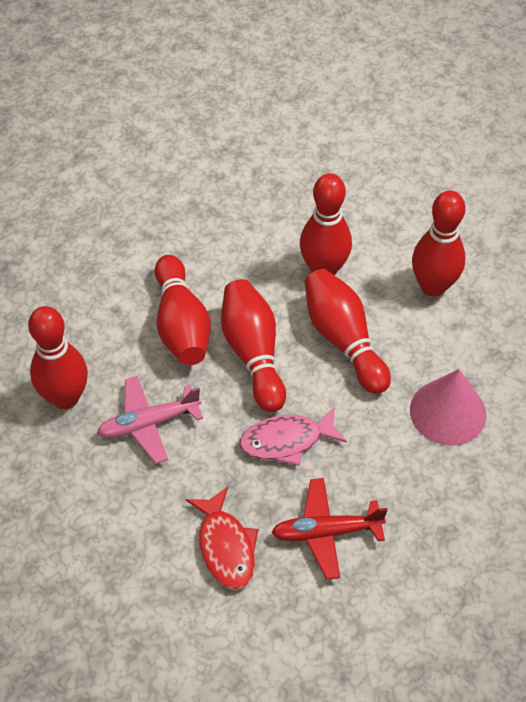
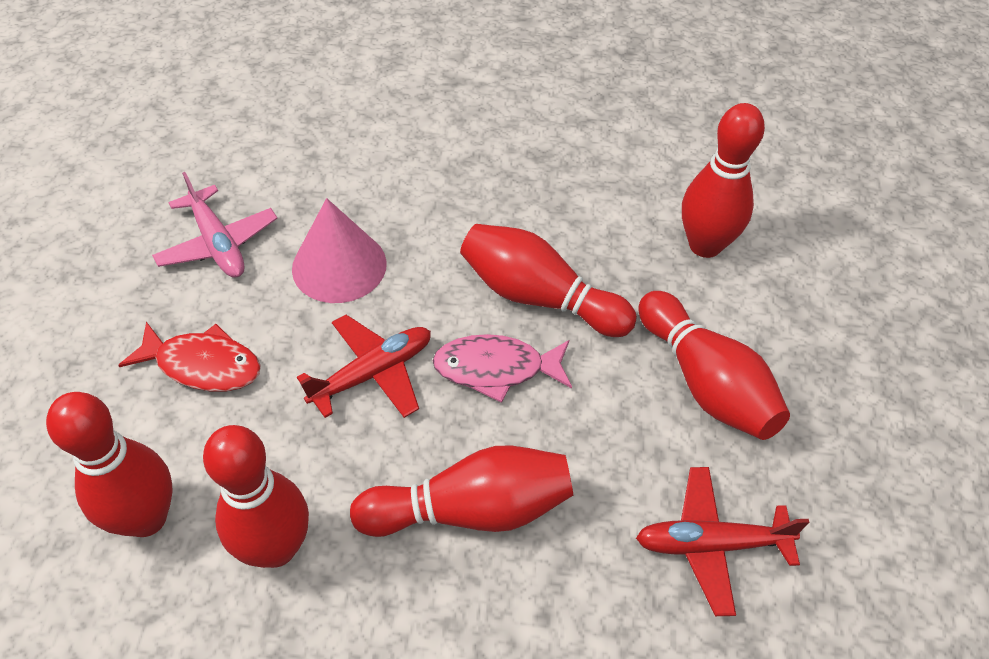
red plane: [271,478,388,580] = 1 -> [297,315,431,418] [636,467,810,616] = 2

